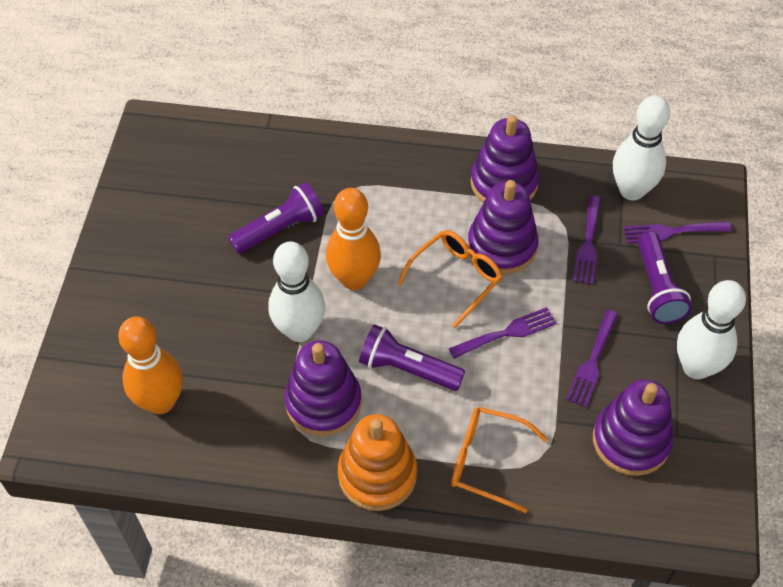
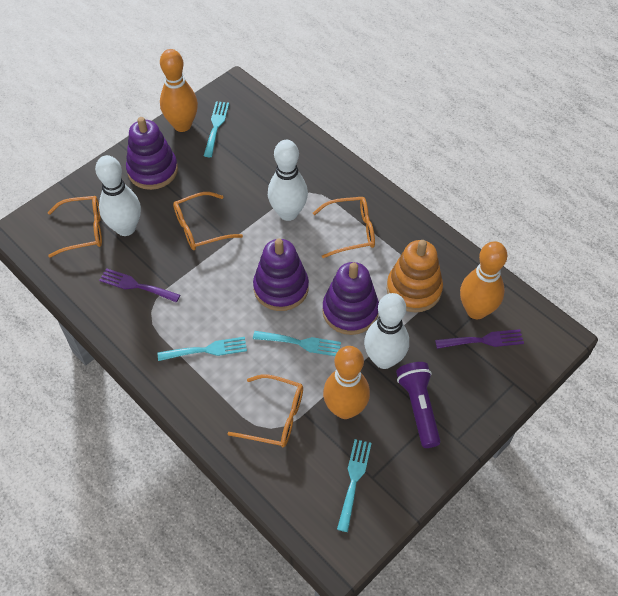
orange bowling pin: [118,317,183,414] [326,188,381,290] = 2 -> [160,49,198,132] [323,346,370,419] [460,241,507,319] = 3
orange glasses: [397,230,502,328] [451,407,548,513] = 2 -> [48,196,102,258] [173,192,243,250] [227,374,303,447] [313,197,375,258] = 4
purple flashlight: [228,182,324,254] [359,324,465,391] [637,231,692,324] = 3 -> [396,362,440,448] = 1
purple fork: [449,307,556,359] [566,310,618,407] [573,195,601,285] [624,222,732,243] = 4 -> [99,268,180,302] [435,329,524,349] = 2
purple stacking toy: [285,340,362,436] [467,180,539,275] [471,115,539,203] [593,379,673,476] = 4 -> [126,117,178,190] [253,238,309,311] [322,262,379,335] = 3
turquoise fork: none = 0 -> [157,337,247,361] [204,101,229,157] [253,331,341,356] [337,439,372,532] = 4

